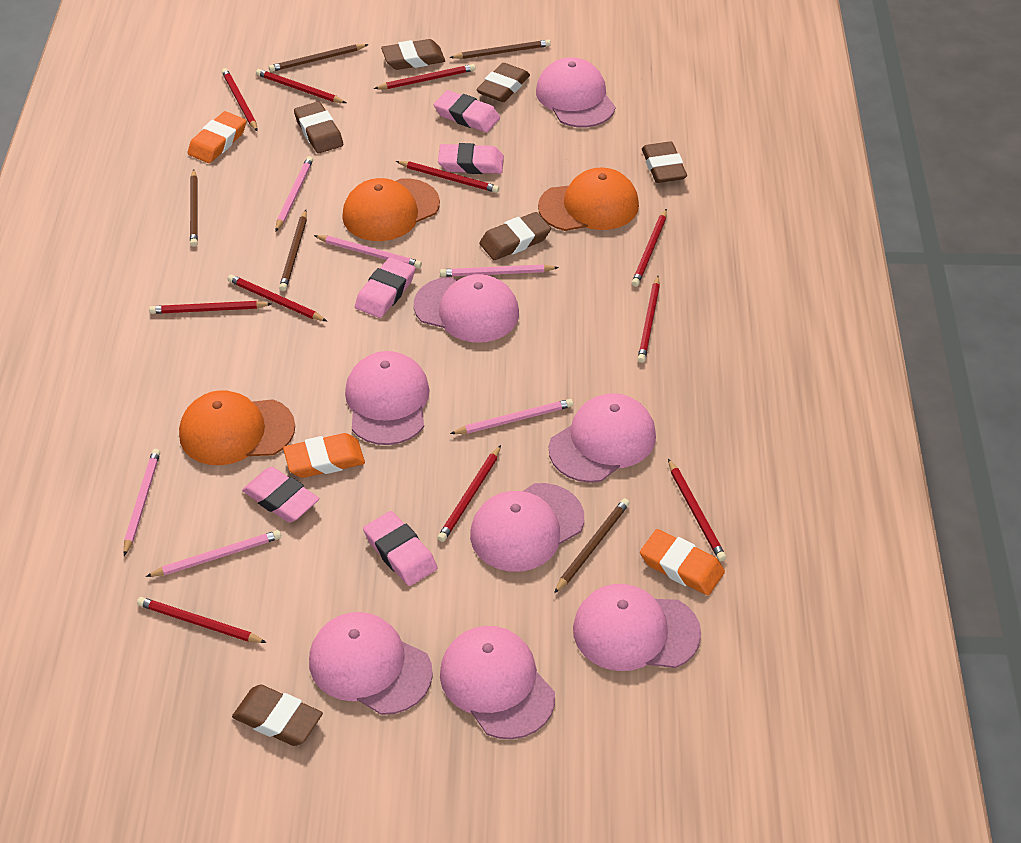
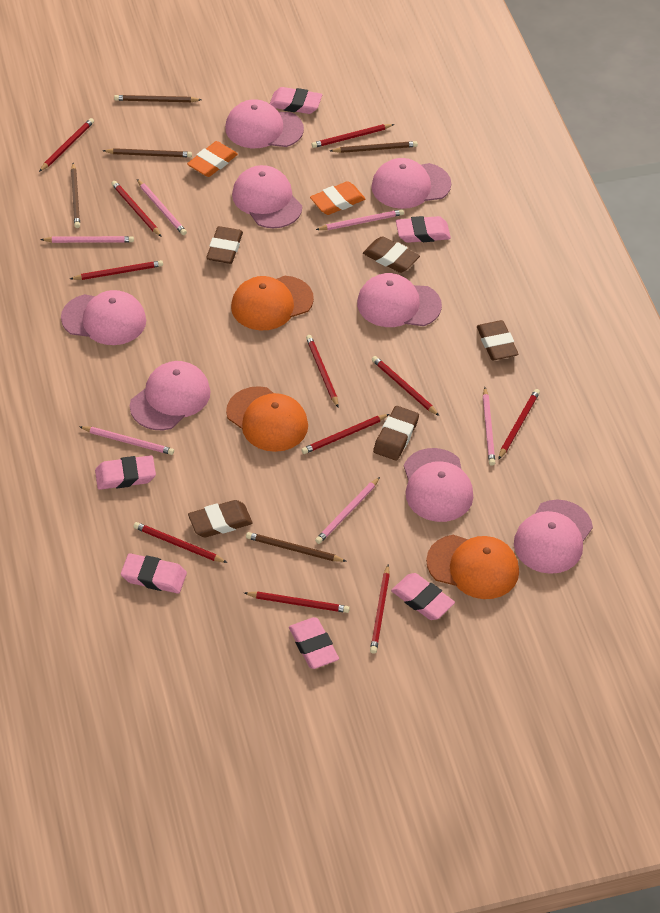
brown eraser: [232,685,323,746] [294,102,343,153] [381,39,445,70] [476,63,530,102] [479,212,551,260] [642,141,687,183] = 6 -> [188,500,253,537] [206,226,243,264] [363,236,420,273] [373,406,419,461] [477,320,518,360] = 5
orange eraser: [188,111,246,163] [283,433,365,478] [640,529,725,595] = 3 -> [187,141,238,177] [310,181,365,215] = 2
pink eraser: [242,467,319,523] [355,257,415,318] [363,511,438,586] [434,90,500,132] [438,143,504,174] = 5 -> [95,455,156,490] [121,553,187,593] [270,87,322,114] [289,617,339,669] [391,573,455,620] [396,216,451,243] = 6

